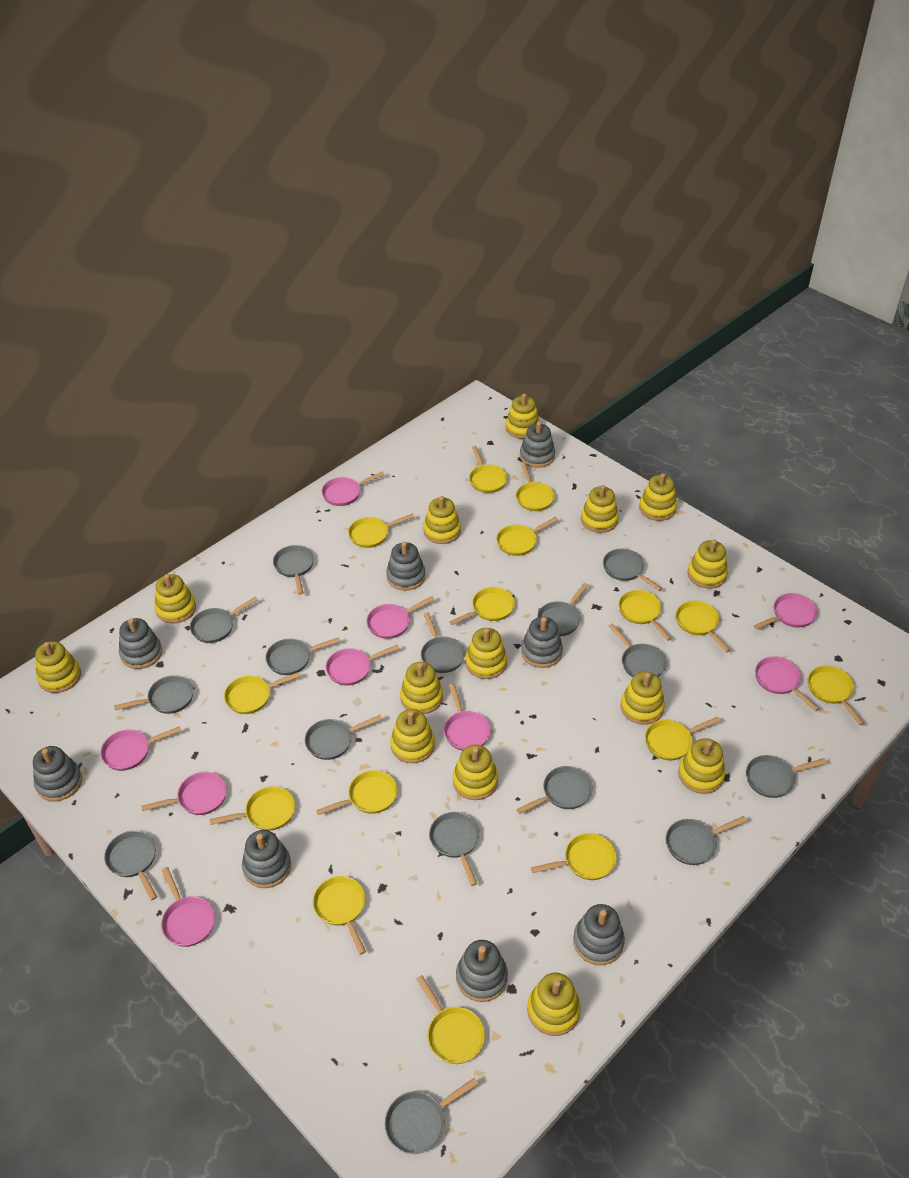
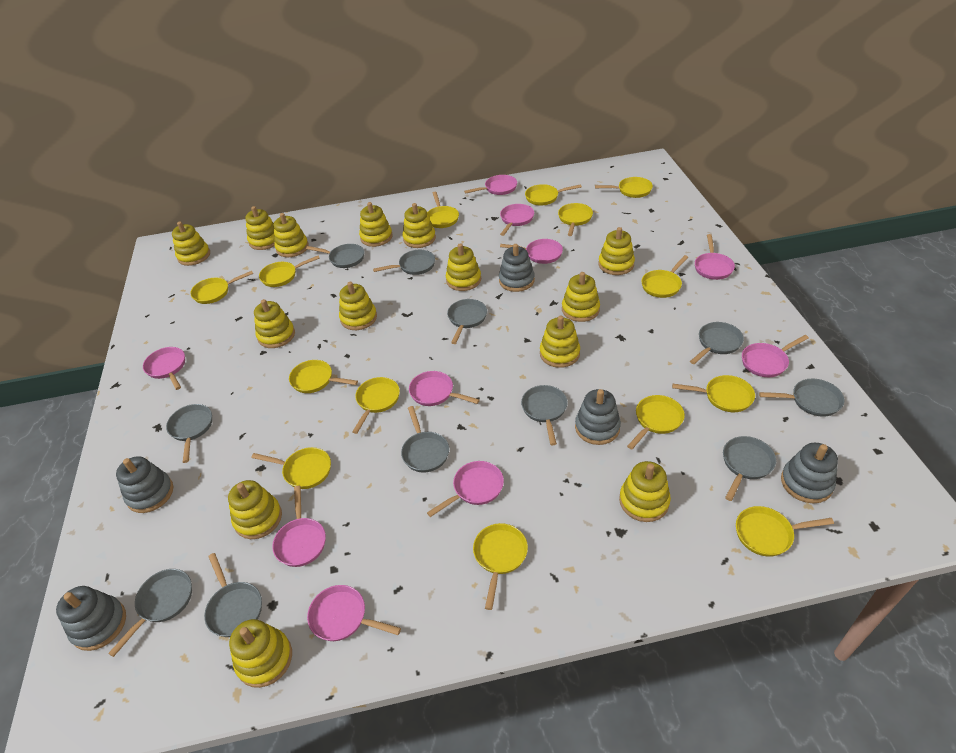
grey pan: [104,830,157,900] [114,675,194,714] [190,597,258,643] [266,637,340,675] [273,545,314,595] [305,715,382,760] [385,1078,478,1154] [421,613,465,673] [429,812,480,886] [517,766,592,814] [537,583,589,636] [603,549,663,591] [609,623,667,677] [666,816,747,865] [746,755,827,798] = 15 -> [108,569,192,657] [166,404,212,463] [204,553,262,637] [306,244,364,268] [373,250,435,275] [401,406,449,473] [447,299,487,344] [521,385,568,445] [690,322,744,364] [723,436,776,501] [759,379,845,417] = 11
grey stacking toy: [33,746,82,801] [119,618,162,669] [242,830,291,888] [386,541,426,591] [456,940,508,1002] [520,421,555,468] [521,617,563,668] [573,904,625,965] = 8 -> [56,586,126,651] [116,456,173,513] [499,244,535,292] [575,389,621,445] [781,443,838,503] = 5
pink pan: [100,726,181,771] [141,772,227,815] [161,867,215,947] [322,472,384,506] [326,645,399,685] [366,596,435,639] [444,684,491,751] [754,593,818,629] [755,656,820,711] = 9 -> [143,347,185,390] [272,486,326,567] [307,585,401,641] [409,371,480,406] [427,461,504,517] [464,175,517,195] [500,204,534,236] [500,239,563,264] [695,234,735,280] [742,335,809,377] = 10
yellow pan: [209,786,295,831] [224,672,300,714] [313,876,366,955] [316,770,397,815] [348,514,414,548] [416,975,485,1064] [450,587,515,625] [469,446,507,493] [496,517,558,556] [516,462,555,511] [531,833,617,880] [618,590,672,641] [645,717,720,760] [676,601,730,652] [808,666,864,725] = 15 -> [190,271,253,304] [251,447,331,489] [259,256,320,287] [289,360,358,393] [352,377,400,434] [427,192,459,228] [473,523,528,610] [525,184,582,206] [558,203,593,236] [595,177,653,198] [627,395,685,449] [642,255,688,298] [672,375,755,412] [736,506,834,557] = 14

